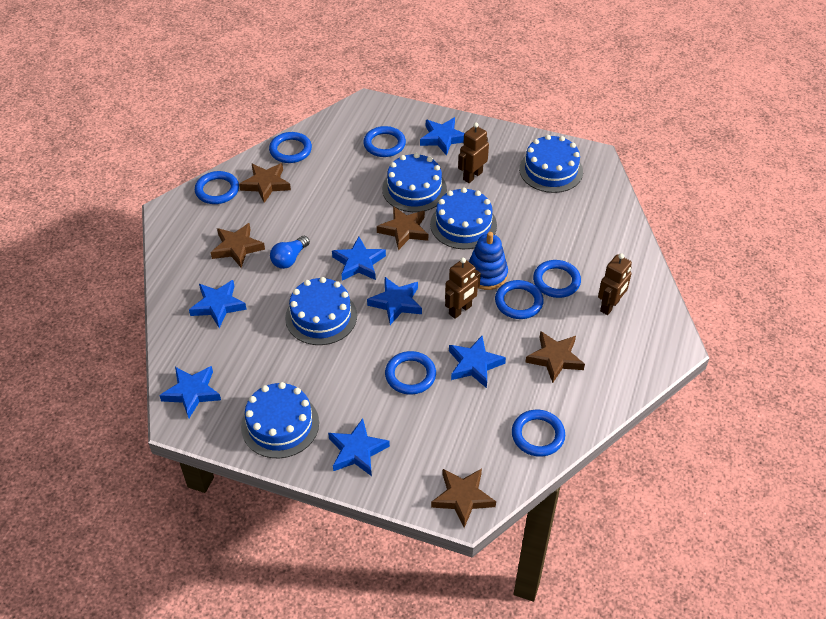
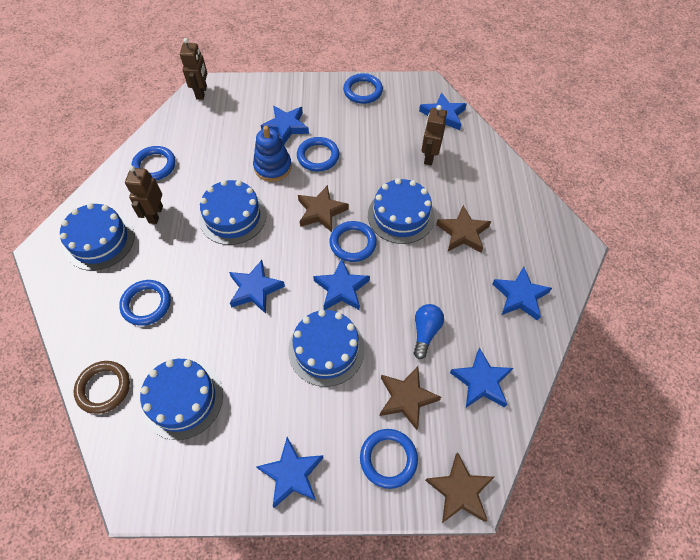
blue ring: [195,171,239,204] [269,132,312,163] [363,126,406,157] [385,351,436,395] [495,280,544,319] [512,410,565,457] [533,260,581,298] = 7 -> [119,280,171,326] [131,146,176,180] [297,137,339,171] [329,221,377,262] [343,73,383,104] [360,429,418,489] = 6
brown ring: none = 0 -> [74,361,130,414] = 1
brown star: [211,223,265,268] [239,163,291,203] [377,206,428,250] [431,469,496,528] [525,331,585,383] = 5 -> [298,185,349,232] [380,366,441,430] [425,452,494,523] [436,205,491,252] = 4

